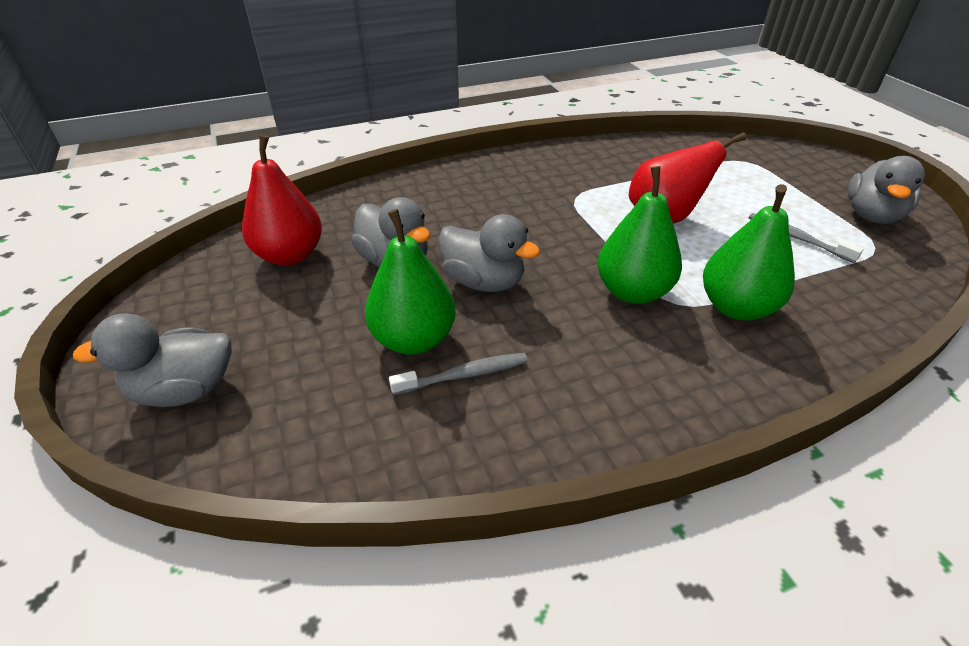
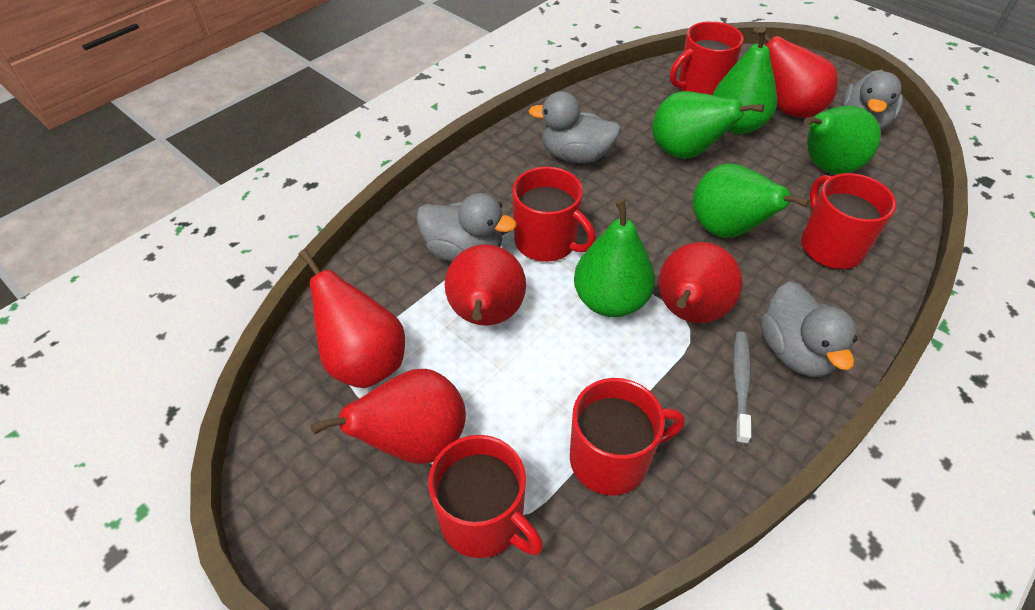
green pear: [365,209,456,355] [597,166,682,304] [703,184,795,320] = 3 -> [574,198,655,317] [652,91,764,159] [692,164,811,238] [713,27,777,134] [804,106,881,174] = 5
grey toothbrush: [389,353,528,395] [749,213,863,263] = 2 -> [733,331,751,445] = 1
red mug: none = 0 -> [428,435,543,558] [512,166,596,262] [570,378,685,495] [670,21,744,95] [801,173,896,269] = 5
red pear: [242,135,322,266] [629,132,746,224] = 2 -> [299,249,405,388] [311,369,466,464] [445,244,526,326] [659,242,743,323] [751,27,838,118] = 5

